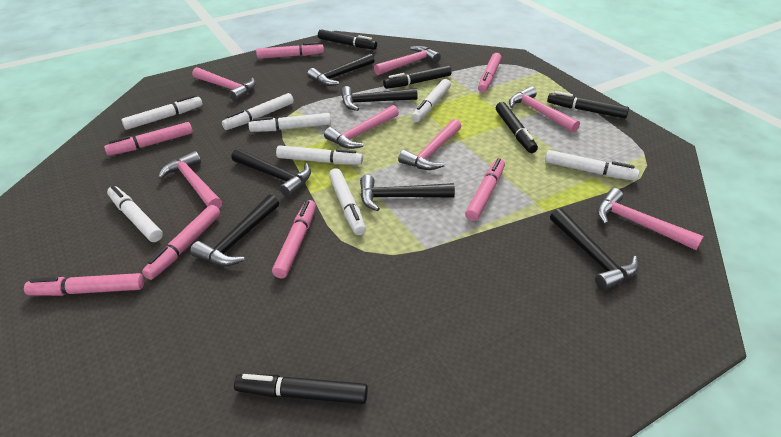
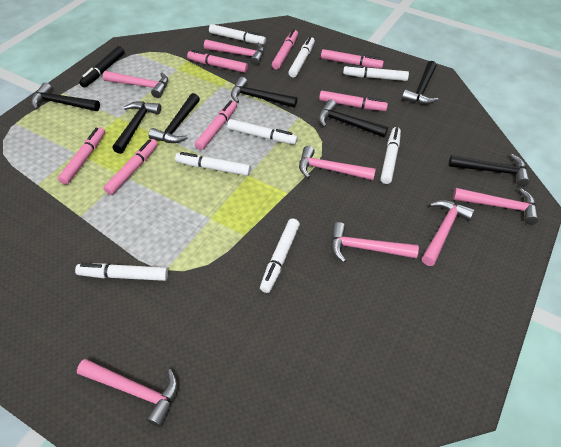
black hammer: [190,195,279,266] [231,149,311,197] [307,53,375,86] [341,86,418,111] [360,175,455,211] [550,208,639,291] = 6 -> [31,83,100,111] [112,101,161,154] [148,93,200,143] [231,77,297,108] [318,100,388,137] [402,61,439,104] [449,154,530,187] = 7
black marker: [234,374,368,404] [318,29,377,50] [383,65,452,89] [496,102,538,153] [547,91,629,118] = 5 -> [79,46,124,88] = 1

